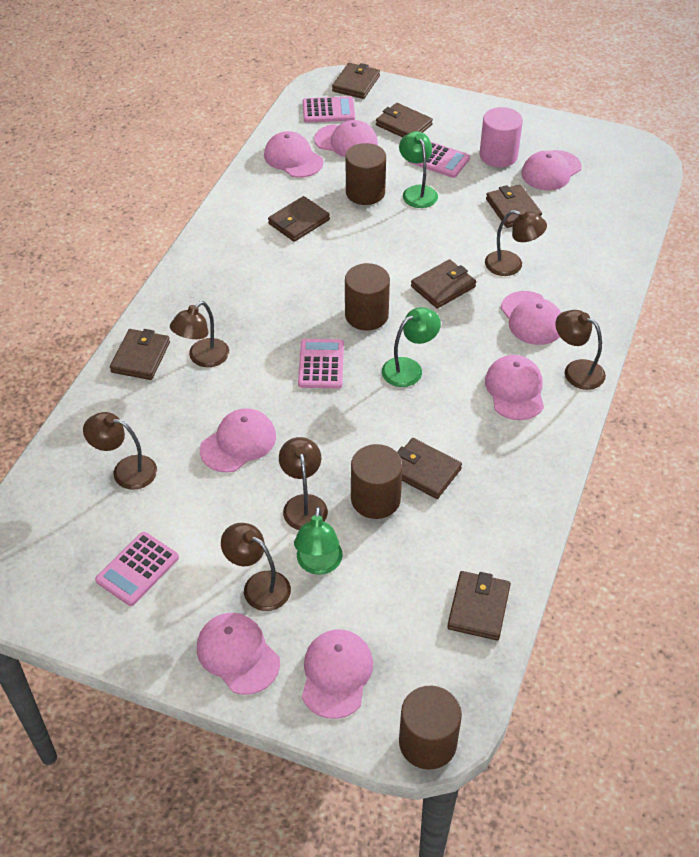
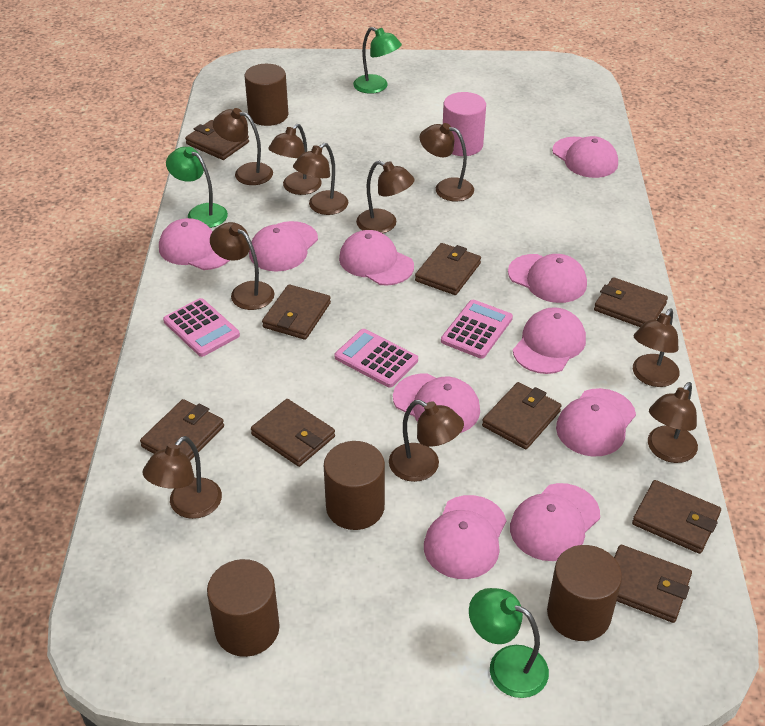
brown lamp: [83,412,157,490] [170,301,229,367] [221,523,291,611] [279,437,328,530] [485,209,547,276] [555,310,606,390] = 6 -> [143,436,222,519] [210,222,274,310] [213,108,273,185] [268,124,322,195] [293,143,348,215] [356,161,415,233] [389,400,464,482] [420,123,474,201] [633,308,680,387] [648,382,698,463] = 10
brown wallet: [110,329,170,380] [268,196,330,242] [332,63,380,99] [376,103,433,137] [397,438,462,499] [411,259,476,308] [447,571,511,640] [486,184,542,228] = 8 -> [140,399,224,461] [185,120,249,160] [251,399,335,467] [262,284,331,340] [415,243,481,295] [482,382,561,449] [594,277,668,327] [614,545,692,623] [632,480,721,554] = 9
pink calculator: [95,532,179,606] [298,339,344,388] [303,96,355,123] [408,141,470,178] = 4 -> [163,298,240,357] [335,329,418,388] [441,299,513,359] = 3
pink cap: [197,613,280,695] [200,408,276,473] [264,131,323,178] [302,629,373,719] [314,120,378,157] [485,355,544,420] [501,291,561,345] [521,150,582,190] = 8 -> [159,218,230,270] [249,221,318,272] [339,230,414,286] [393,374,480,433] [424,495,507,579] [508,254,587,303] [510,483,600,561] [513,307,586,374] [552,136,618,178] [556,388,636,457] = 10

